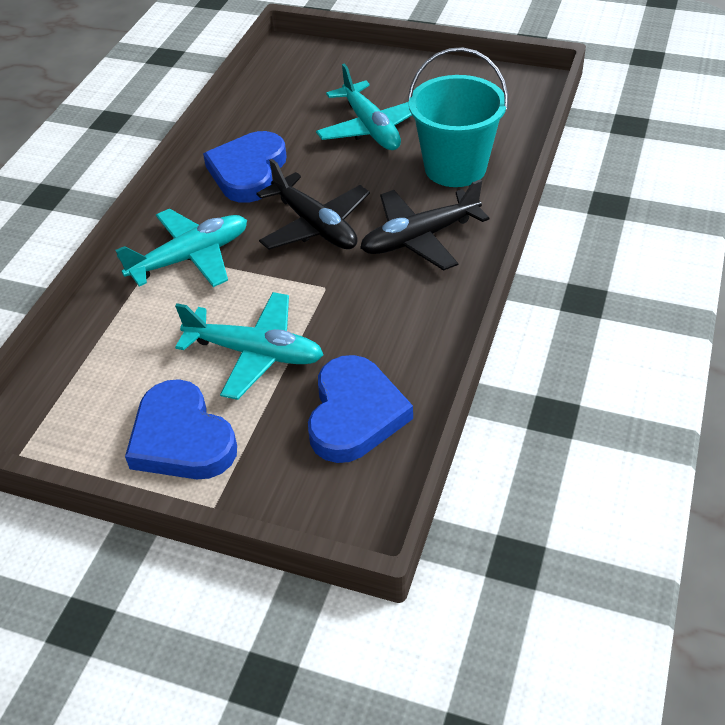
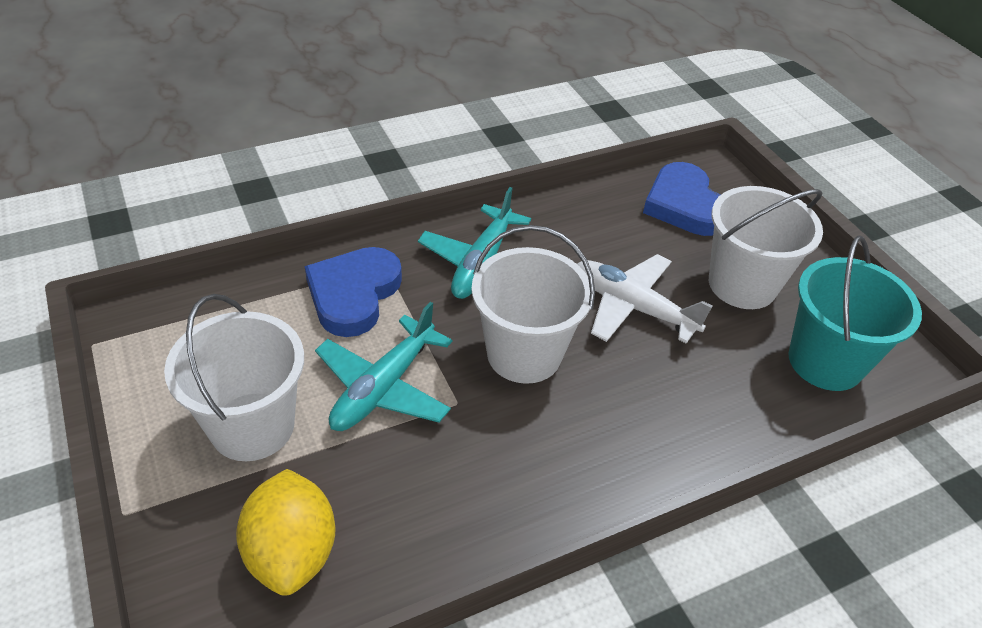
black plane: [256,159,370,250] [360,179,489,270] = 2 -> none = 0
blue heart: [125,379,237,479] [203,131,287,203] [308,355,413,463] = 3 -> [305,247,402,337] [643,162,720,236] = 2
turquoise plane: [115,209,247,287] [175,292,324,400] [316,64,412,150] = 3 -> [315,302,453,431] [418,187,531,299] = 2
white bucket: none = 0 -> [164,294,304,461] [471,225,595,384] [709,186,823,309] = 3
white plane: none = 0 -> [577,254,712,344] = 1
yellow lemon: none = 0 -> [236,469,336,596] = 1

